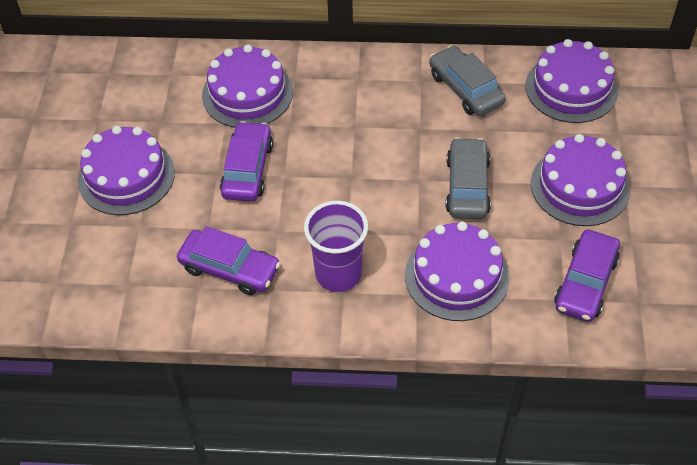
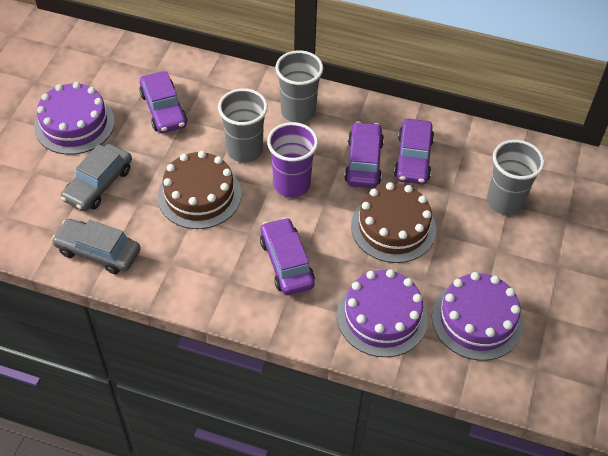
brown cake: none = 0 -> [157,151,241,229] [351,182,436,263] = 2
grey cup: none = 0 -> [218,88,268,163] [275,50,323,123] [487,140,545,215] = 3
purple cake: [78,126,175,215] [202,45,293,127] [405,221,509,321] [525,39,618,123] [531,134,630,226] = 5 -> [34,82,115,155] [337,269,428,357] [432,272,523,361] = 3
purple car: [177,226,280,295] [220,121,273,201] [554,230,620,322] = 3 -> [139,71,187,133] [260,217,315,295] [344,121,384,188] [394,119,434,184] = 4

